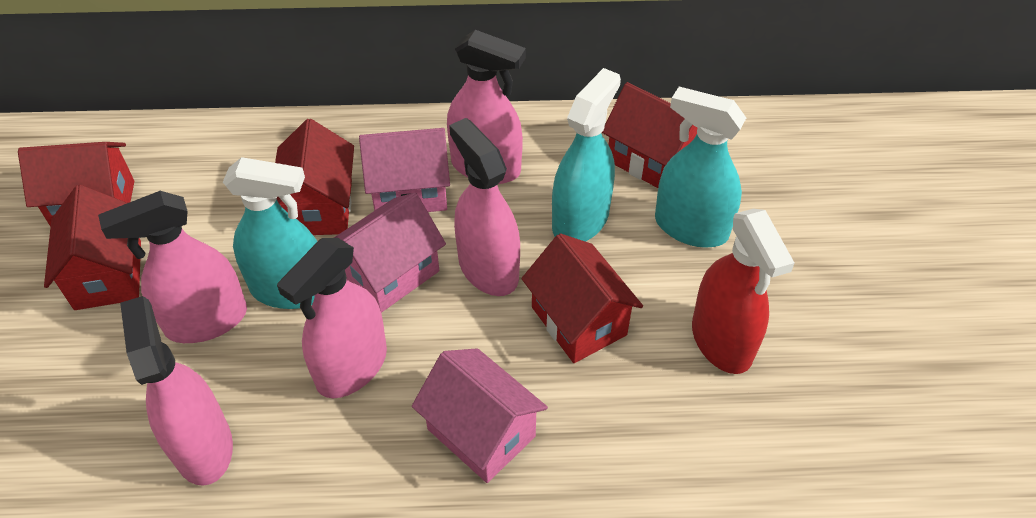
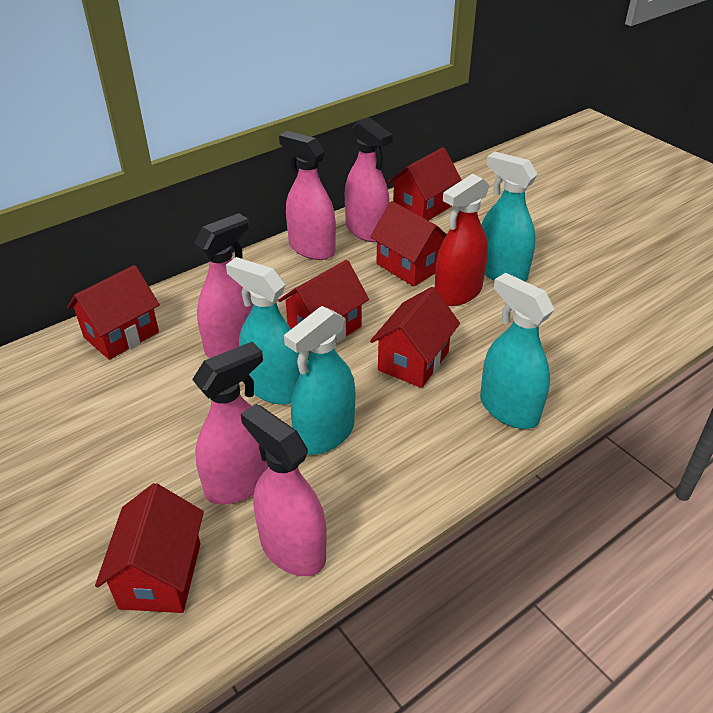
pink house: [334,192,446,313] [359,128,450,212] [412,348,548,483] = 3 -> none = 0
red house: [18,142,134,227] [44,185,141,310] [275,119,354,235] [522,234,643,363] [602,82,698,188] = 5 -> [67,265,160,360] [95,483,204,613] [278,260,369,343] [370,201,447,287] [370,287,460,388] [388,147,462,221] = 6
turquoise spray bottle: [223,157,317,309] [552,68,621,242] [655,87,746,248] = 3 -> [226,257,300,405] [284,306,355,455] [480,273,555,429] [481,152,538,282] = 4

